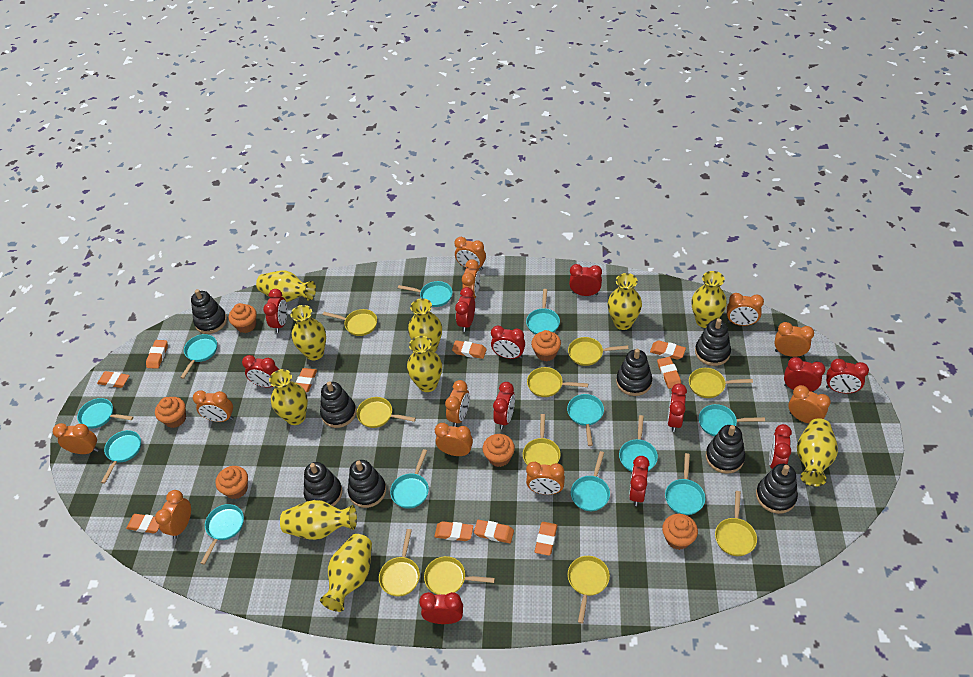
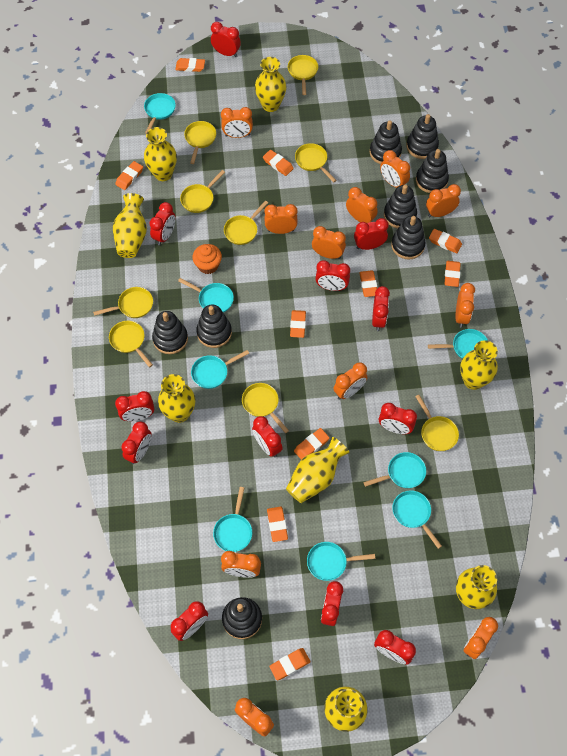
orange cupcake: [155,397,186,428] [215,466,248,499] [228,303,257,333] [482,434,515,467] [531,330,561,361] [662,514,698,550] = 6 -> [192,244,222,274] = 1
turquoise pan: [77,398,134,429] [101,430,141,484] [180,334,217,379] [201,504,244,565] [390,449,429,509] [398,281,452,307] [526,289,560,334] [567,394,604,446] [571,451,610,511] [619,415,658,472] [665,453,705,515] [699,404,765,436] = 12 -> [144,93,176,134] [178,278,234,313] [191,350,249,389] [213,487,252,552] [307,542,375,581] [363,452,426,488] [392,490,442,549] [428,329,488,359] = 8
yellow pan: [323,309,377,336] [356,397,416,428] [379,529,420,597] [424,556,495,595] [523,414,561,465] [527,367,588,397] [568,337,629,366] [568,556,610,624] [689,368,753,398] [715,491,757,556] = 10 -> [93,287,153,318] [109,321,153,367] [180,170,225,213] [184,121,216,164] [224,201,268,245] [242,383,289,433] [288,55,318,95] [295,143,337,182] [415,395,459,451] = 9
yellow vase: [256,271,316,302] [269,369,308,425] [280,500,357,540] [291,305,326,360] [320,534,372,612] [407,336,442,392] [408,298,442,352] [608,273,642,330] [691,271,727,328] [797,418,838,487] = 10 -> [113,193,147,258] [144,127,177,181] [158,374,195,423] [255,57,286,112] [286,437,350,503] [324,687,367,732] [456,565,497,609] [460,340,498,390] = 8

